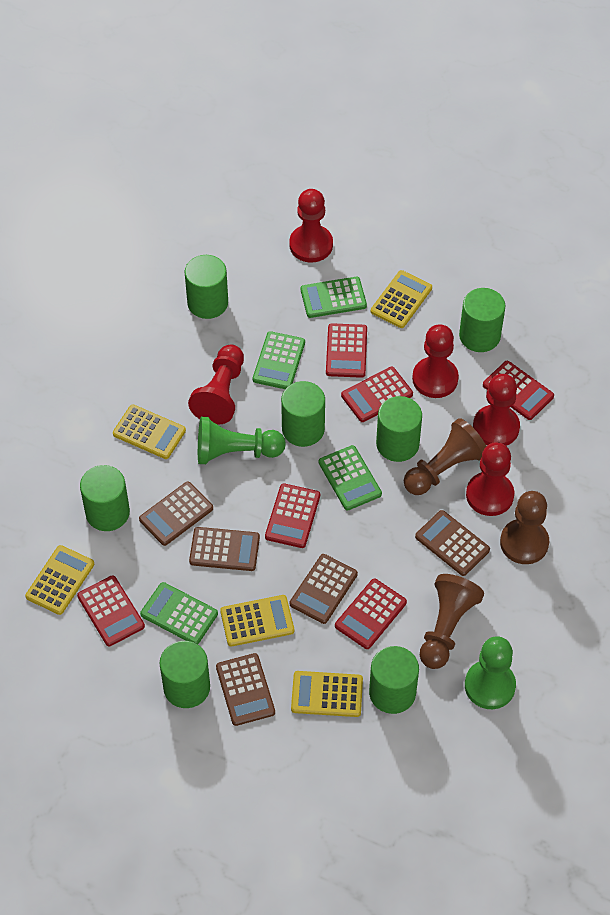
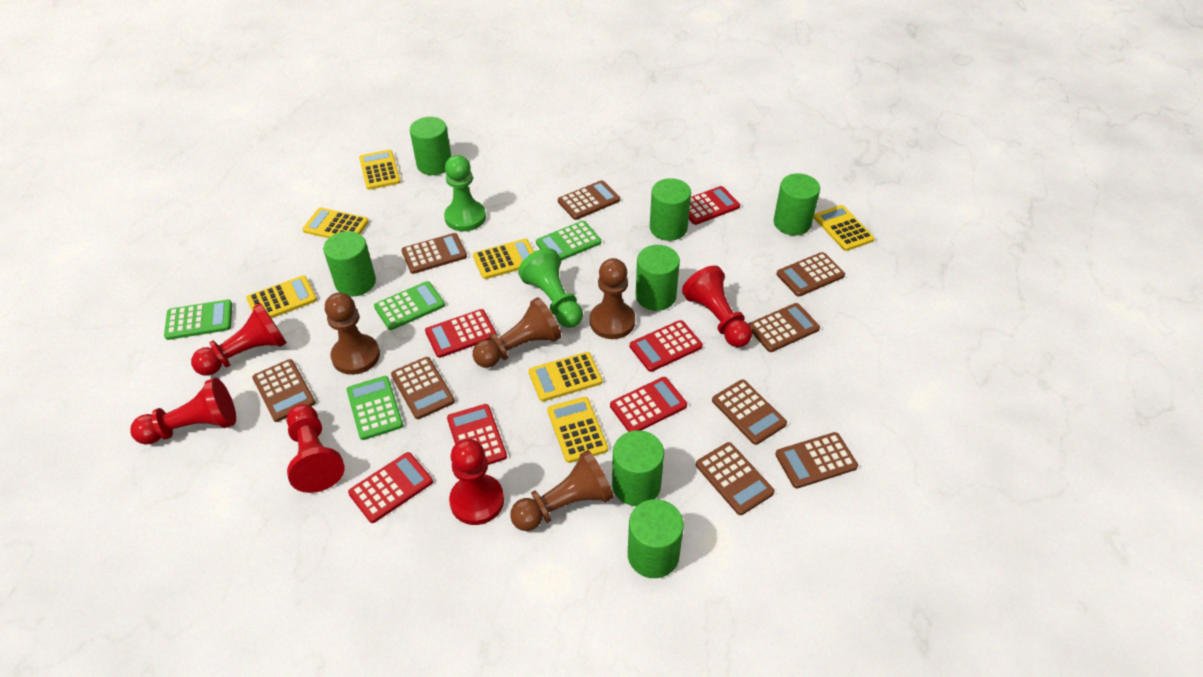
brown calculator: [139,482,213,546] [189,527,260,571] [216,653,275,726] [290,554,358,624] [415,510,490,576] = 5 -> [252,359,315,422] [391,357,455,419] [401,233,467,274] [558,180,620,220] [696,442,774,515] [712,380,787,445] [749,303,820,352] [775,432,858,489] [776,252,845,297] = 9
brown pawn: [404,418,486,495] [420,574,484,669] [500,491,549,564] = 3 -> [325,293,380,375] [473,297,561,368] [510,450,614,531] [590,258,635,339] = 4
yellow calculator: [25,545,94,615] [113,405,186,459] [220,595,294,647] [291,671,363,717] [371,270,432,328] = 5 -> [246,275,317,318] [302,208,369,238] [359,150,401,190] [473,239,534,279] [529,352,602,401] [547,397,608,463] [814,205,875,251] = 7

